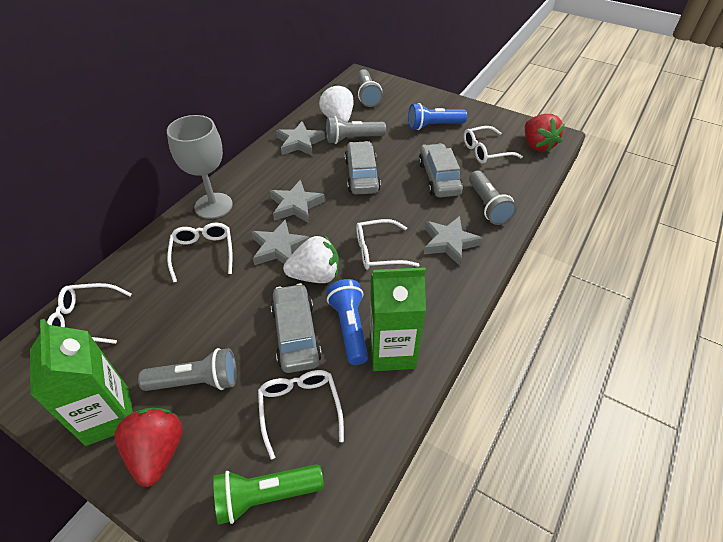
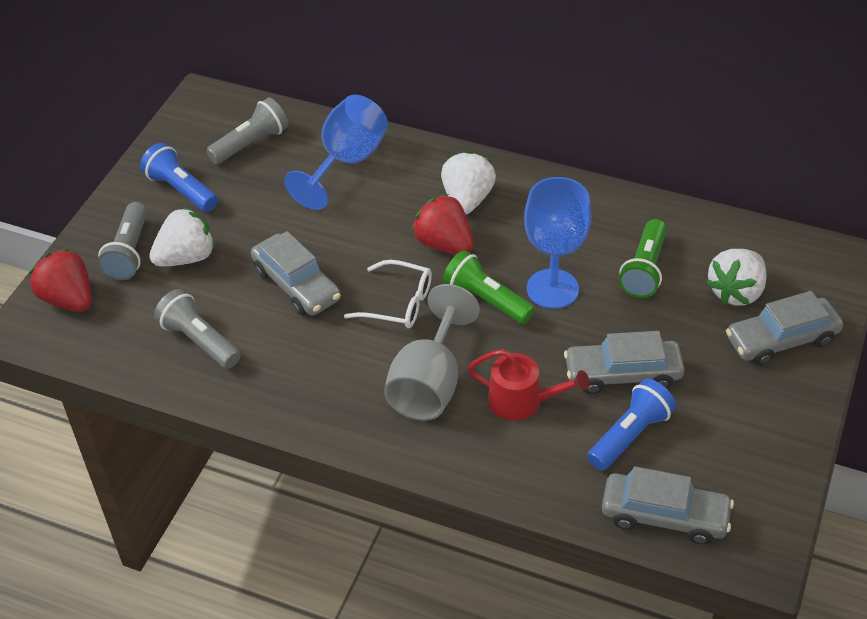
blue goblet: none = 0 -> [284,95,388,210] [524,177,591,309] = 2
green carton: [30,319,133,446] [370,267,426,371] = 2 -> none = 0
green flashlight: [213,464,324,525] = 1 -> [443,250,535,324] [619,219,667,298] = 2
grey car: [271,283,322,373] [345,141,381,194] [418,143,463,197] = 3 -> [251,231,341,316] [564,331,684,394] [602,466,734,545] [726,291,843,366] = 4
grey flashlight: [138,348,237,391] [326,116,386,144] [357,69,383,107] [469,171,517,225] = 4 -> [97,202,147,281] [154,289,241,369] [206,97,289,164] = 3
grey star: [251,219,310,265] [270,180,325,223] [276,121,325,156] [424,216,483,266] = 4 -> none = 0
red watering can: none = 0 -> [468,349,590,421] = 1
white glasses: [47,283,132,344] [167,223,232,283] [258,370,344,460] [356,219,419,270] [464,126,523,164] = 5 -> [344,260,432,329] = 1
white strawberry: [283,235,339,283] [319,84,354,122] = 2 -> [149,207,215,267] [441,151,496,215] [706,249,767,306] = 3

